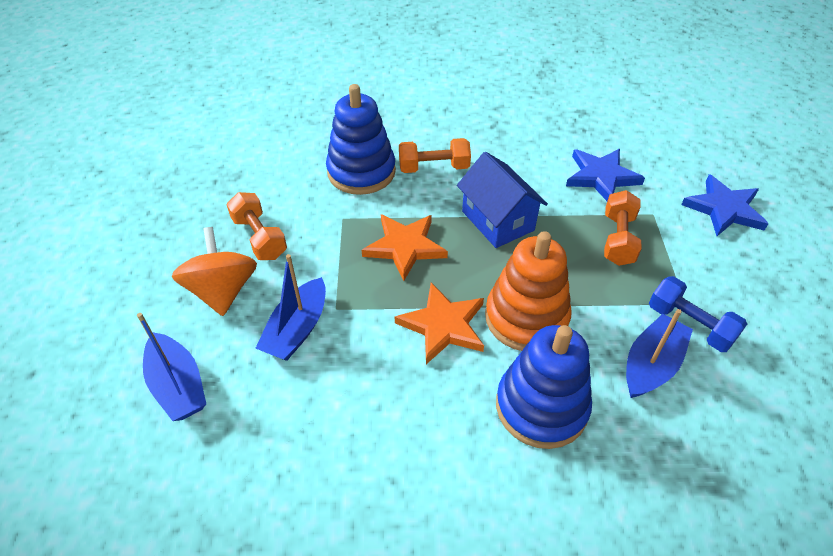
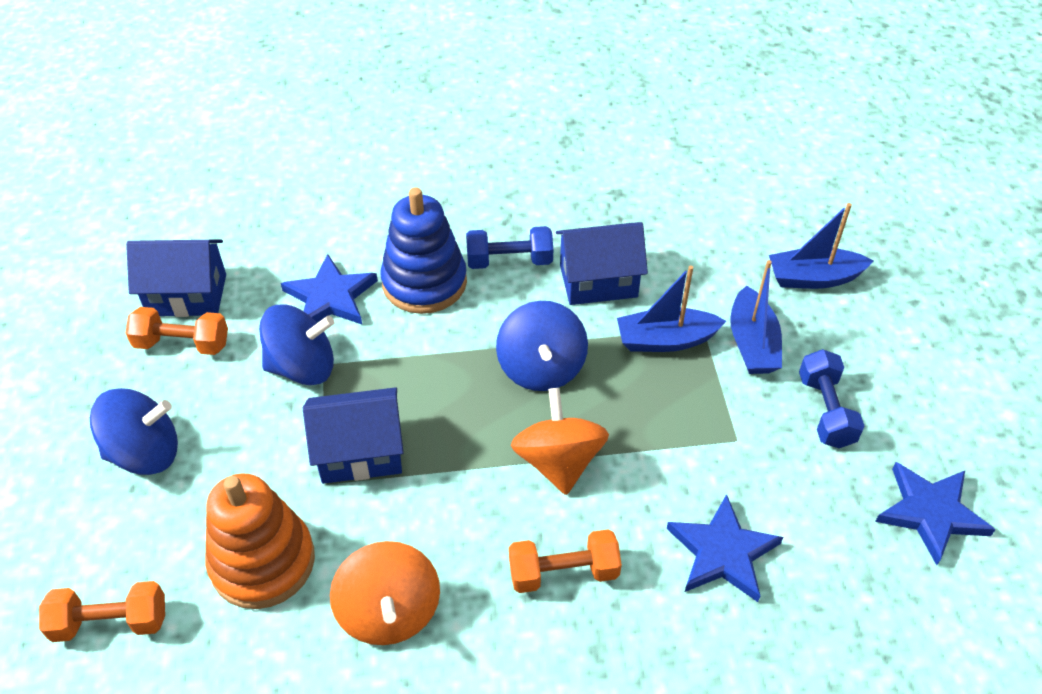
blue dumbbell: [649,276,747,352] = 1 -> [466,226,553,269] [799,349,864,448] = 2
blue house: [457,152,548,248] = 1 -> [126,239,226,317] [303,387,404,484] [556,222,648,305] = 3
blue spinning top: none = 0 -> [90,388,178,475] [259,304,334,385] [496,301,588,391] = 3
blue stacking toy: [326,84,396,195] [496,325,592,449] = 2 -> [380,187,467,314] = 1
blue star: [566,149,645,201] [681,174,768,236] = 2 -> [281,254,378,324] [666,494,783,602] [875,462,996,565] = 3
orange spinning top: [172,227,257,316] = 1 -> [330,541,440,645] [511,388,609,495] = 2
orange star: [362,214,448,281] [395,283,484,364] = 2 -> none = 0

